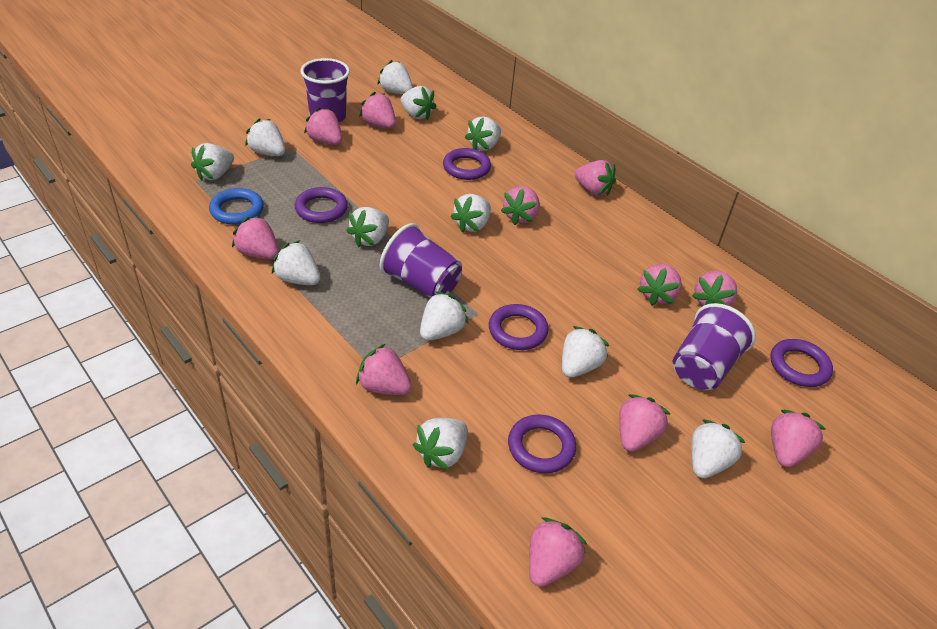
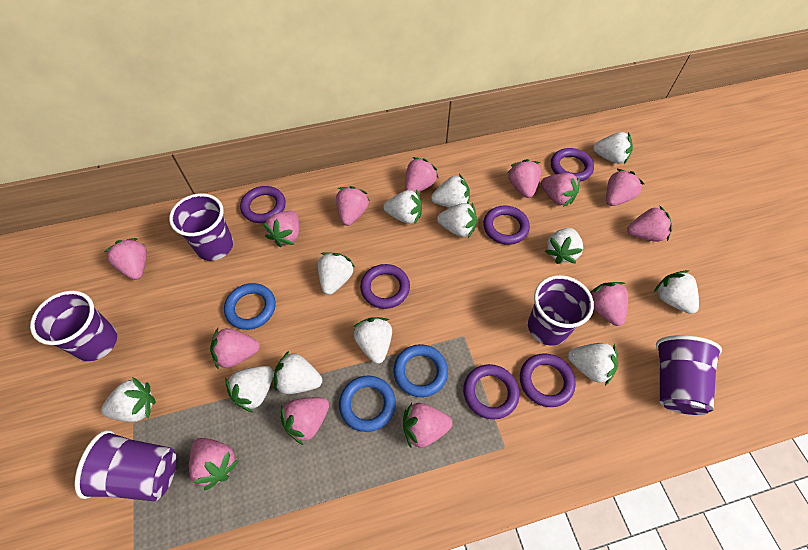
blue ring: [209,188,264,225] = 1 -> [224,283,276,330] [339,376,396,432] [393,344,448,397] = 3
pink strawberry: [232,215,279,259] [304,107,342,145] [356,344,412,395] [359,92,396,129] [501,186,540,225] [529,517,587,587] [575,160,616,196] [619,394,670,452] [637,264,682,306] [692,271,737,306] [771,410,826,467] = 11 -> [104,238,147,280] [189,438,239,491] [210,328,260,370] [263,211,299,247] [281,397,329,445] [336,186,370,226] [403,403,452,448] [405,157,438,193] [508,159,541,198] [541,173,580,207] [590,282,628,326] [606,169,644,206] [627,206,672,242] = 13
purple cup: [300,58,350,122] [380,223,462,298] [673,303,756,390] = 3 -> [30,290,117,361] [74,430,177,502] [169,193,233,261] [528,275,594,346] [656,335,722,415] = 5
purple ring: [295,187,348,223] [443,148,491,180] [489,304,549,350] [508,414,576,473] [770,339,833,387] = 5 -> [240,186,286,223] [360,264,410,309] [463,364,519,419] [483,206,530,245] [520,353,576,407] [551,148,594,181] = 6

